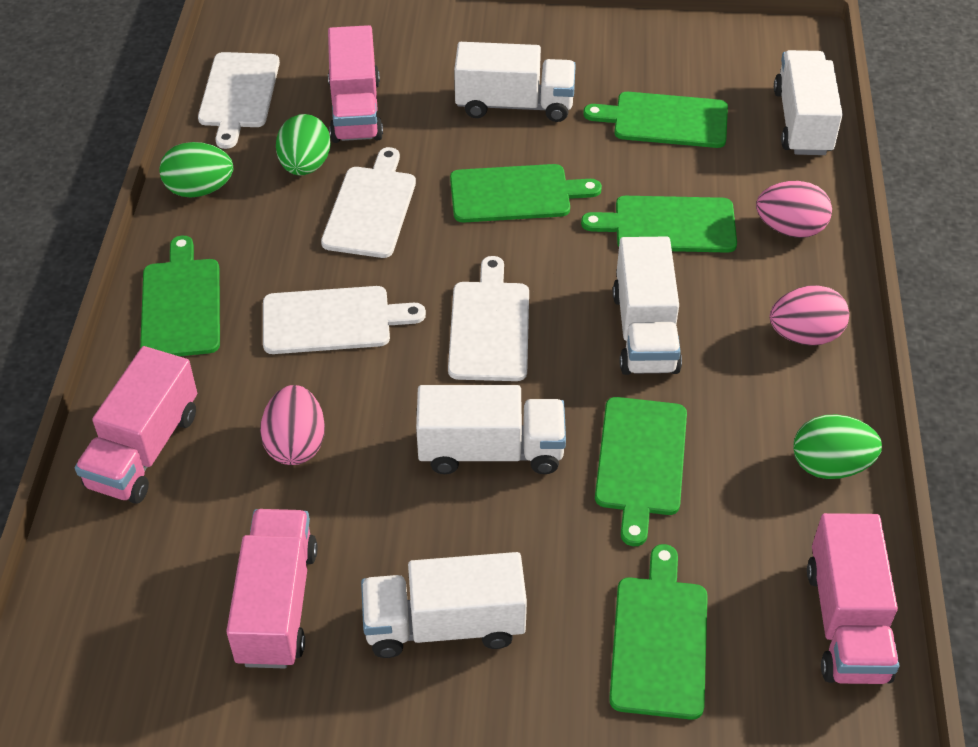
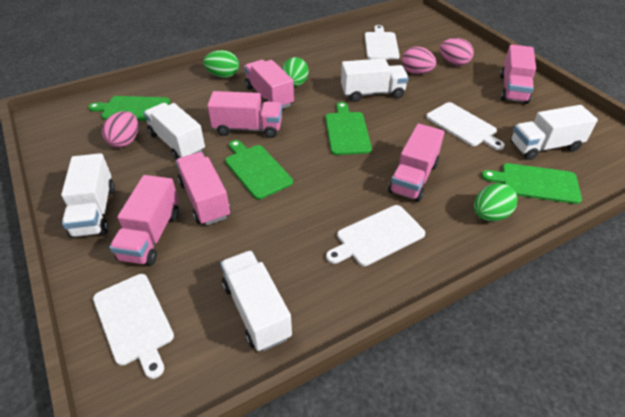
green cutting board: [140,236,220,356] [450,164,602,223] [581,196,737,253] [583,92,728,148] [595,397,687,546] [609,544,708,720] = 6 -> [88,96,170,121] [225,140,293,199] [325,102,372,155] [481,163,582,204] = 4
pink truck: [75,346,197,504] [226,509,318,669] [328,25,383,143] [807,513,899,684] = 4 -> [109,175,179,266] [176,152,230,225] [207,91,282,138] [244,60,294,109] [388,124,444,202] [500,44,536,104] = 6

